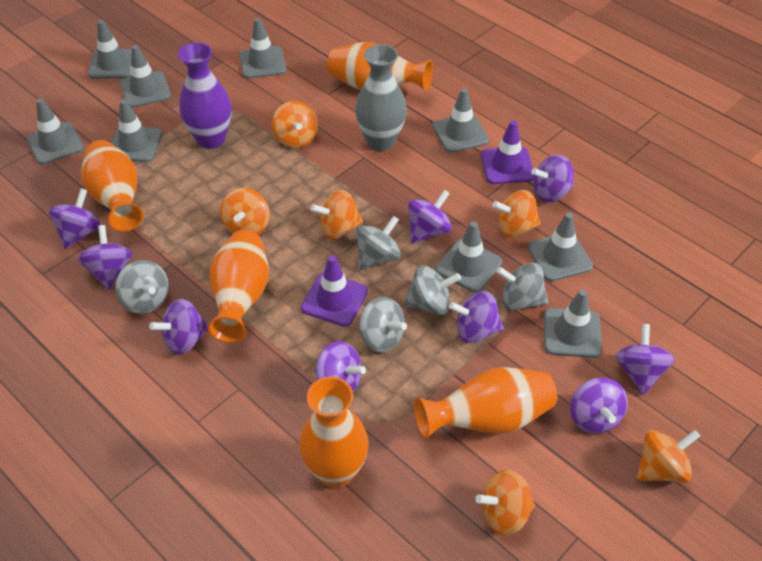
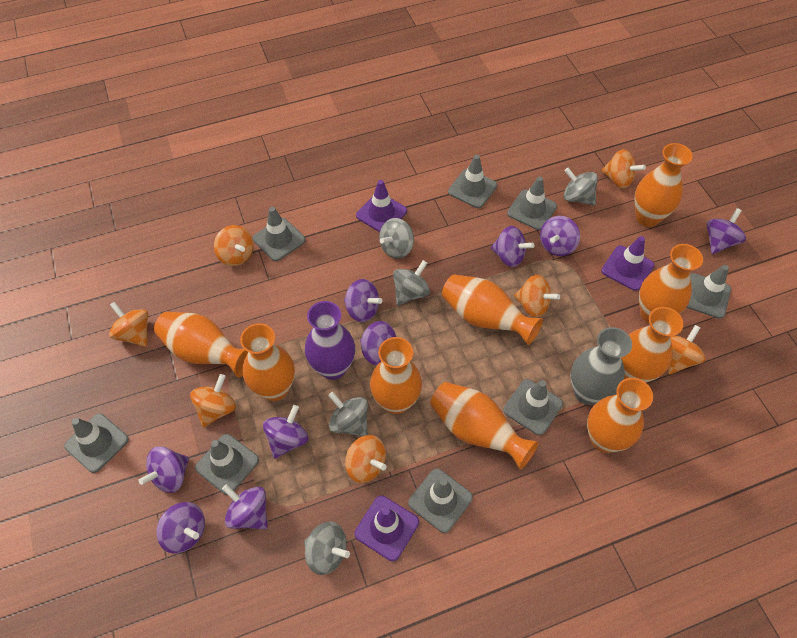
grey traffic cone: [27,98,84,165] [88,20,132,79] [111,99,163,162] [120,45,171,108] [239,18,287,79] [432,88,489,153] [435,221,502,292] [528,212,593,281] [544,289,602,358] = 9 -> [64,413,129,473] [195,434,259,495] [253,207,305,261] [408,468,473,533] [448,155,497,208] [503,379,563,435] [507,176,557,230] [686,265,731,319] = 8
orange spinning top: [220,188,270,234] [272,101,318,148] [311,190,363,239] [475,470,535,535] [492,190,541,238] [637,430,700,483] = 6 -> [109,301,148,347] [190,374,236,427] [214,225,254,266] [345,435,387,483] [514,275,560,318] [602,149,646,188] [668,325,706,375] = 7
orange vase: [81,140,144,231] [208,230,269,343] [299,377,369,488] [327,42,433,91] [414,367,557,439] = 5 -> [154,312,248,377] [240,323,295,401] [370,337,422,414] [430,382,539,470] [442,274,543,345] [587,378,653,453] [621,307,684,383] [635,143,693,227] [639,244,703,324] = 9
purple traffic cone: [301,255,368,327] [481,121,534,184] = 2 -> [354,495,419,561] [356,180,407,232] [601,236,654,291] = 3

